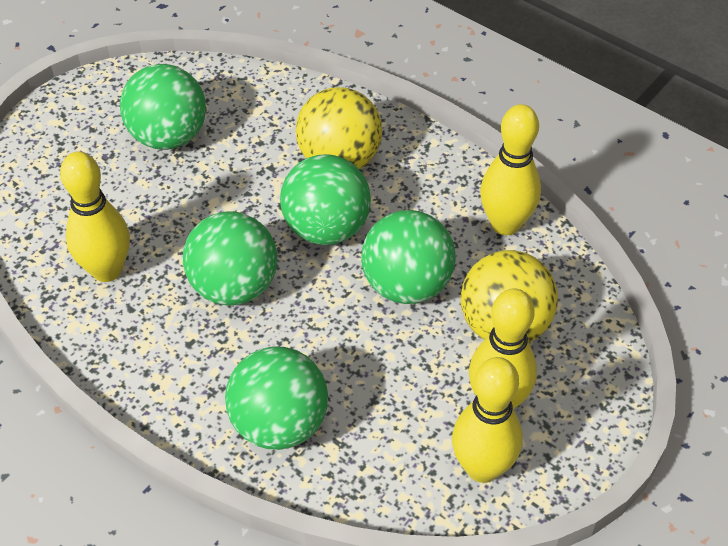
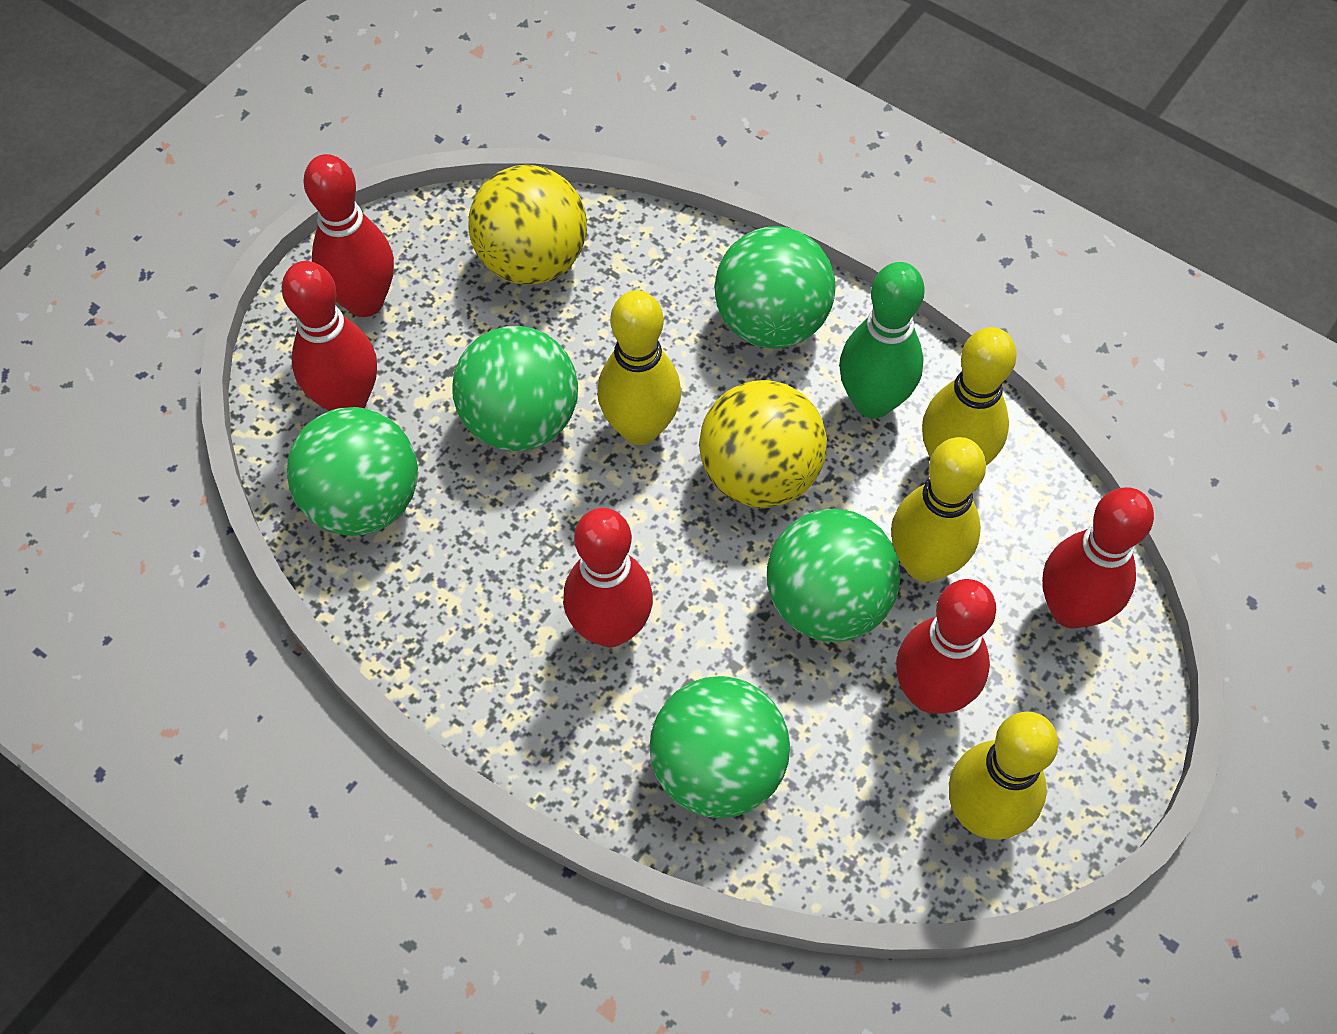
green bowling pin: none = 0 -> [839,262,925,419] = 1
red bowling pin: none = 0 -> [282,261,377,411] [304,154,394,317] [563,508,653,647] [896,579,996,714] [1042,487,1154,629] = 5

